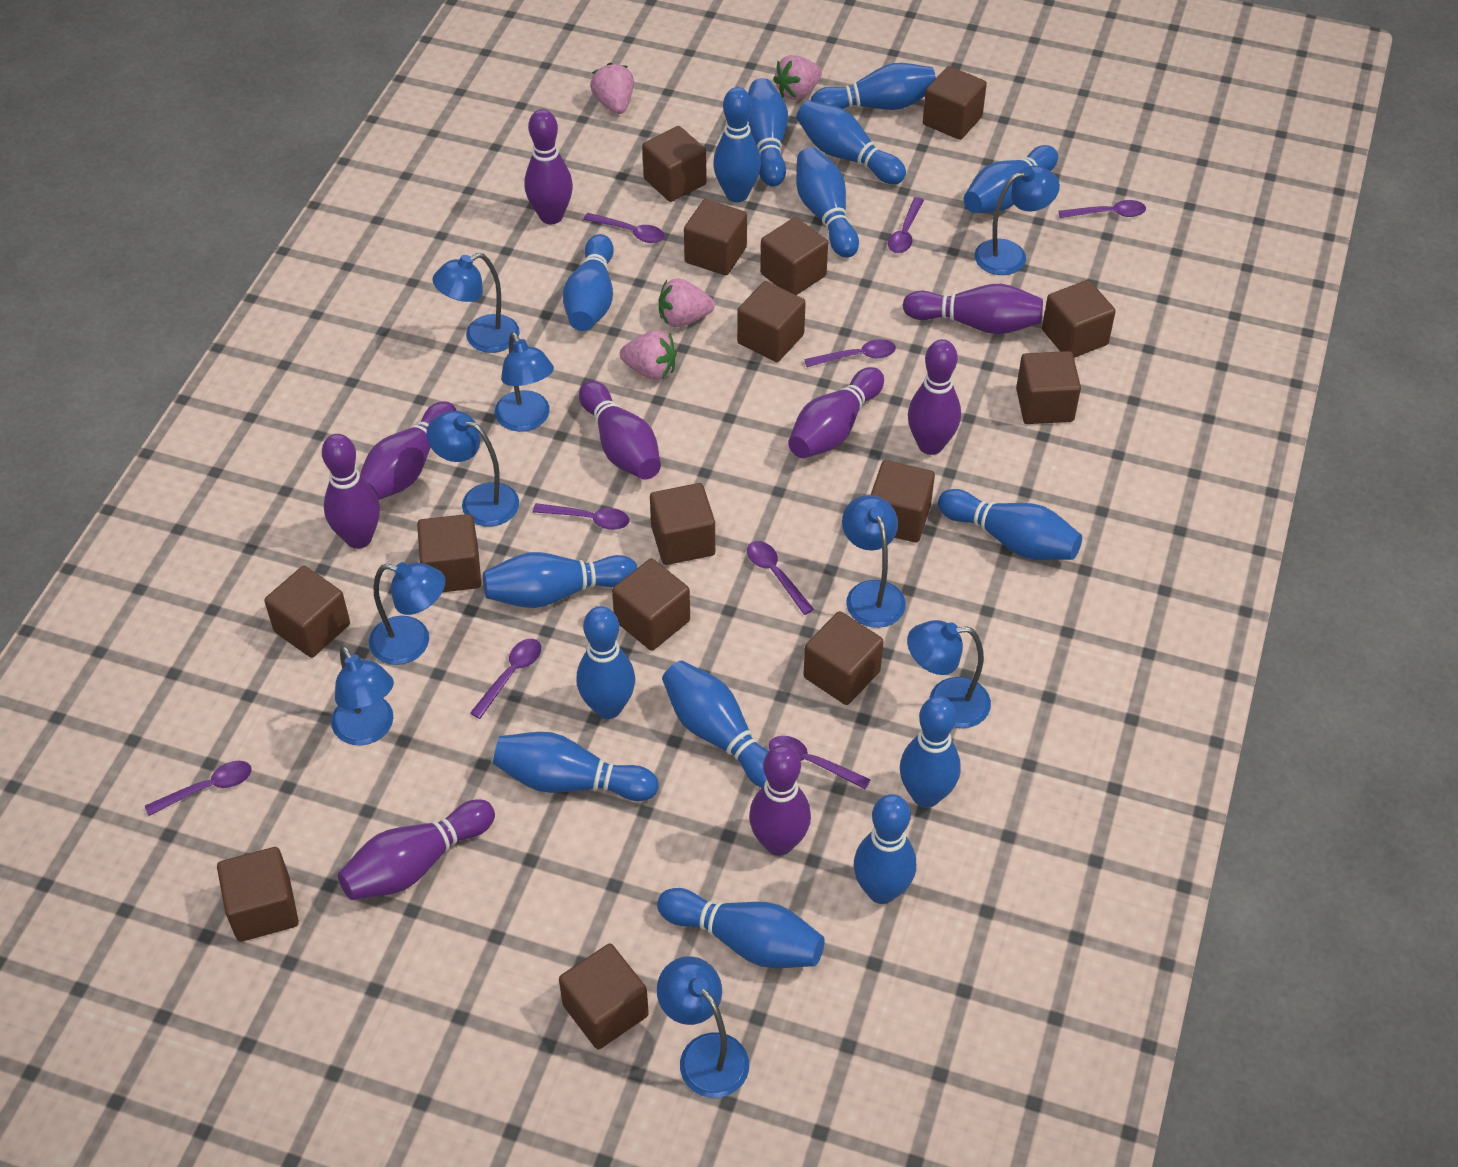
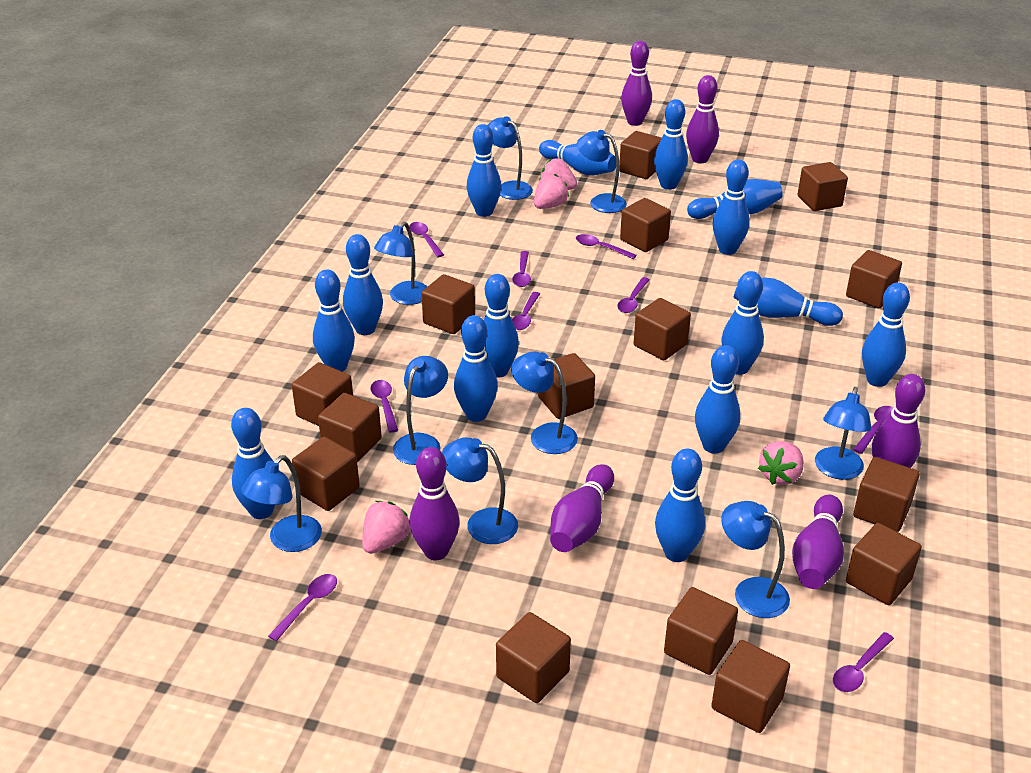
purple bowling pin: [322,434,380,549] [338,799,495,900] [360,401,457,500] [525,109,573,224] [579,381,661,480] [749,745,811,856] [788,367,884,458] [903,284,1043,334] [908,339,961,455] = 9 -> [410,447,460,561] [550,464,614,552] [621,41,652,126] [686,75,719,163] [792,495,844,589] [872,374,925,468] = 6

